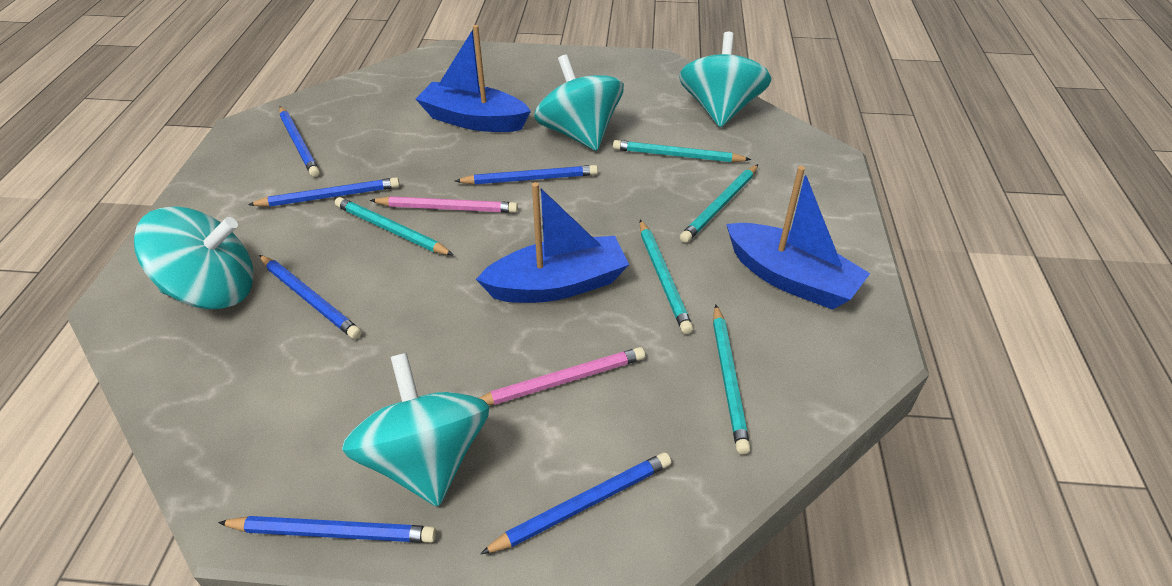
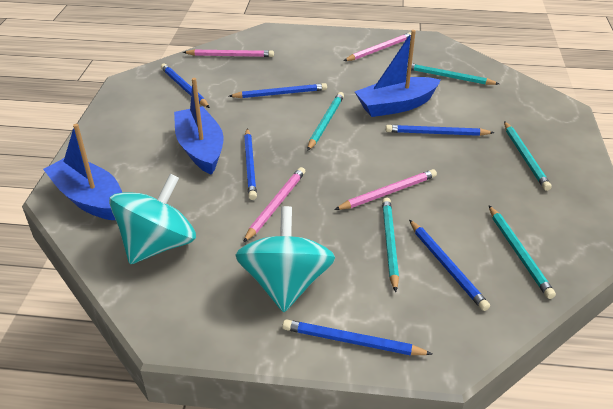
pink pencil: [370,196,518,213] [480,347,645,405] = 2 -> [183,49,274,57] [243,167,305,243] [334,169,437,210] [344,32,411,61] = 4
turquoise spinning top: [134,206,254,309] [342,353,489,506] [534,55,624,151] [679,32,771,128] = 4 -> [109,174,196,264] [235,206,335,312] = 2

